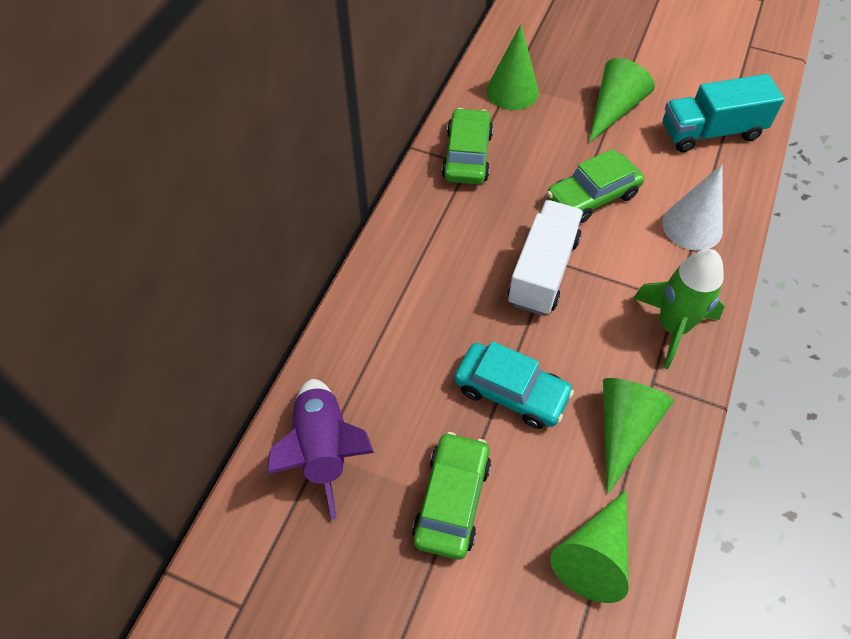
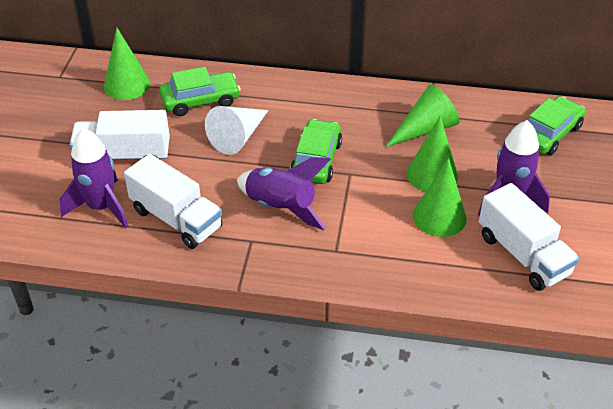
green rocket: [633,249,725,369] = 1 -> none = 0
purple rocket: [266,379,374,520] = 1 -> [60,128,128,228] [237,157,331,230] [478,120,550,216] = 3
turquoise car: [455,341,574,429] = 1 -> none = 0
turquoise truck: [663,74,785,152] = 1 -> none = 0
white truck: [508,200,583,315] = 1 -> [70,110,170,160] [124,154,222,249] [479,183,579,291] = 3

